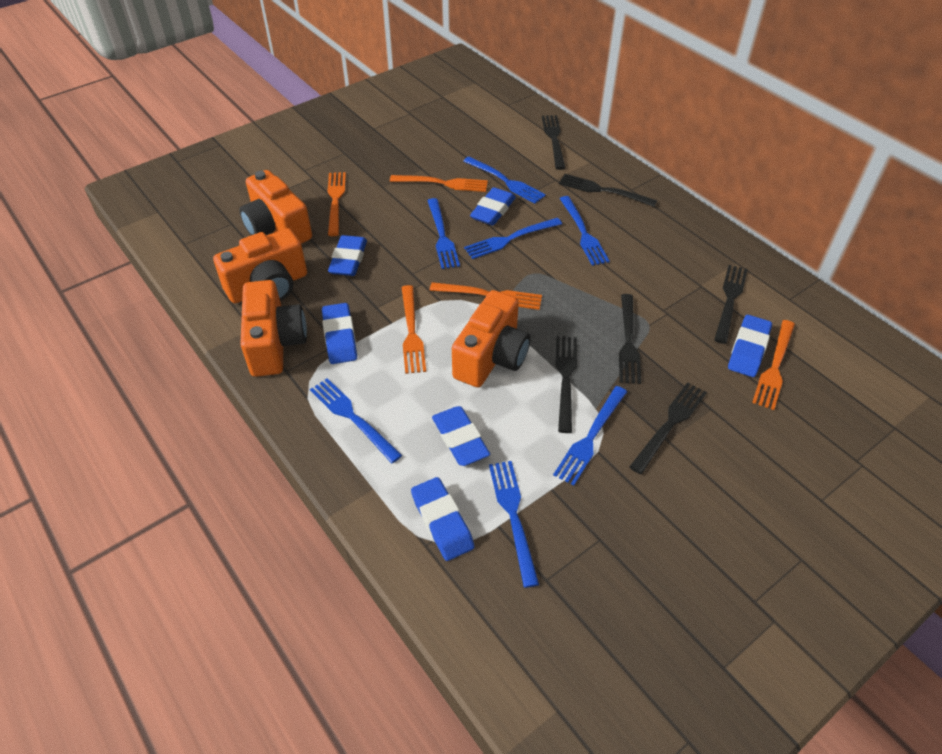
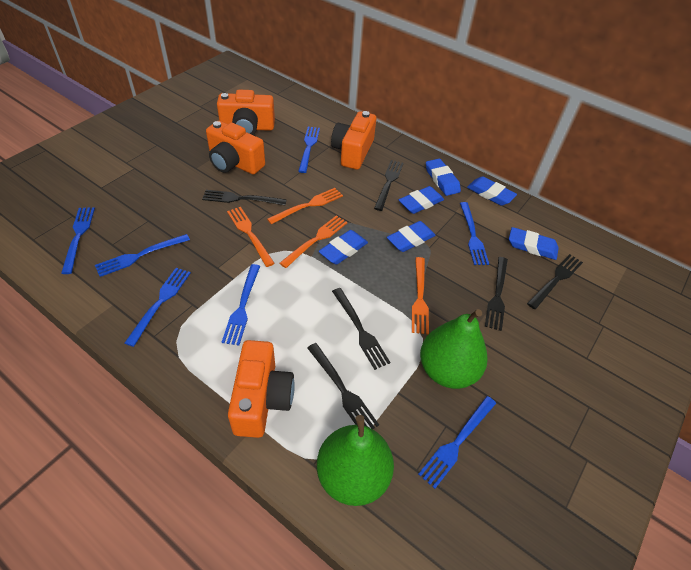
green pear: none = 0 -> [317,415,394,506] [420,309,488,389] = 2
orange fork: [328,172,346,236] [390,175,488,192] [401,285,426,374] [430,282,542,310] [752,320,795,410] = 5 -> [227,207,275,267] [267,188,343,224] [280,215,347,268] [412,257,429,334] = 4

